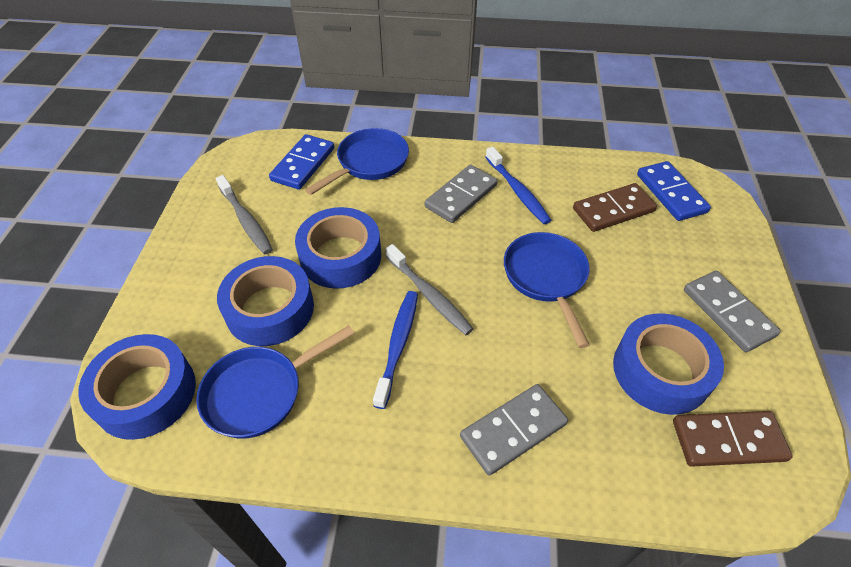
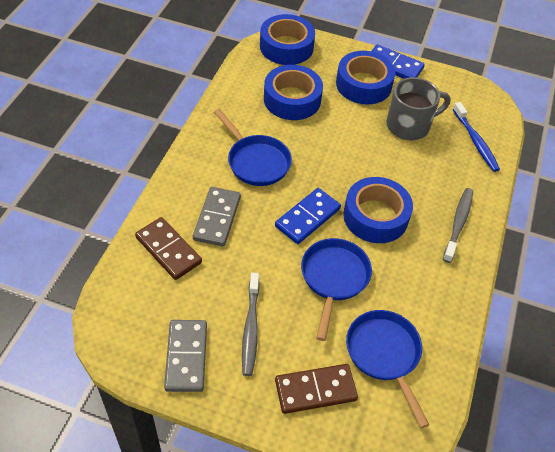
blue toothbrush: [373,291,418,409] [485,147,552,224] = 2 -> [453,102,500,172] = 1
grey domino: [425,165,497,223] [460,384,568,476] [684,271,781,352] = 3 -> [164,320,207,392] [193,187,241,246] = 2
grey mug: none = 0 -> [386,77,451,140] = 1

